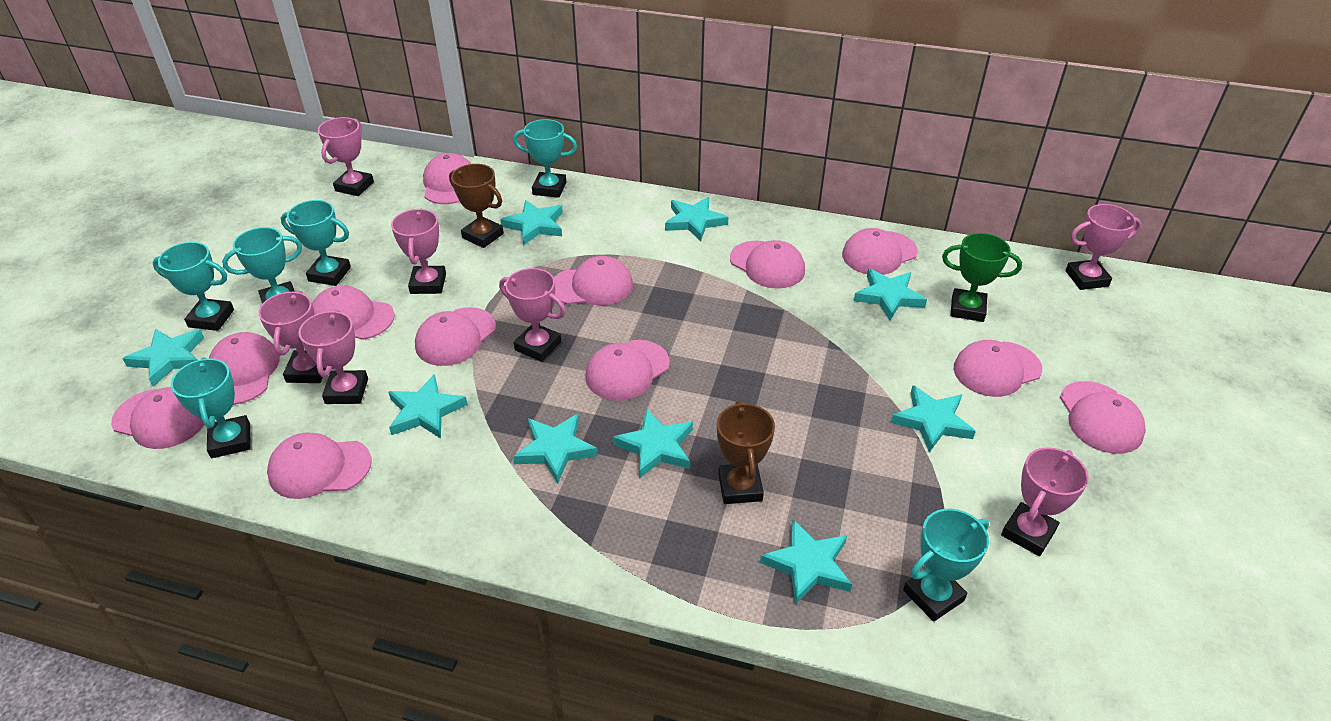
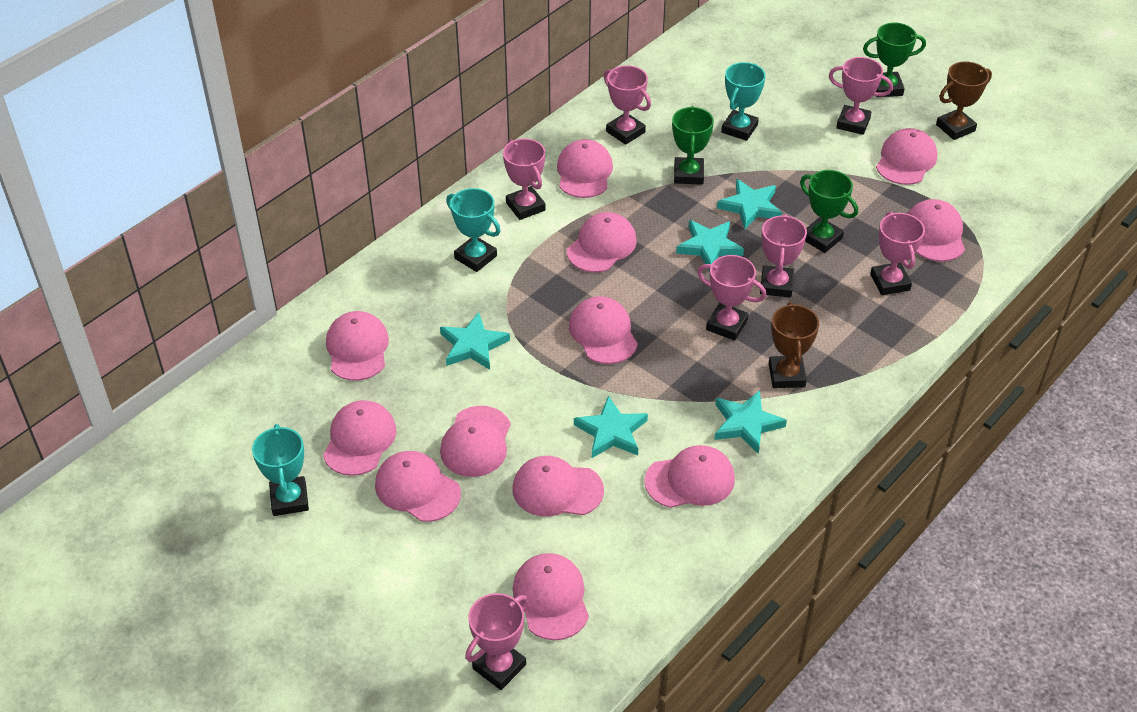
green trophy: [942,233,1022,322] = 1 -> [672,106,714,185] [800,170,858,253] [863,23,926,97] = 3
turquoise star: [123,329,204,386] [388,374,468,439] [500,200,563,245] [513,414,598,483] [613,408,693,479] [665,197,728,241] [760,520,852,605] [854,269,927,320] [891,385,976,452] = 9 -> [440,312,510,370] [574,396,648,458] [676,220,744,271] [714,390,787,454] [717,179,782,229] = 5
turquoise trophy: [152,242,234,331] [171,357,251,458] [222,227,302,304] [281,200,351,286] [513,119,577,198] [903,509,989,622] = 6 -> [252,424,309,516] [446,188,501,272] [721,62,766,141] = 3

